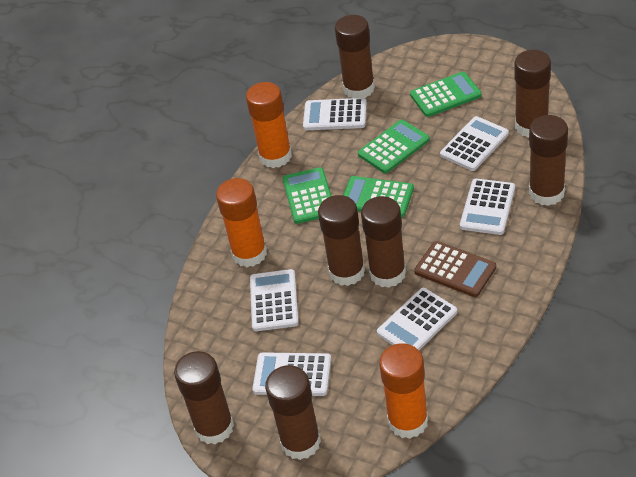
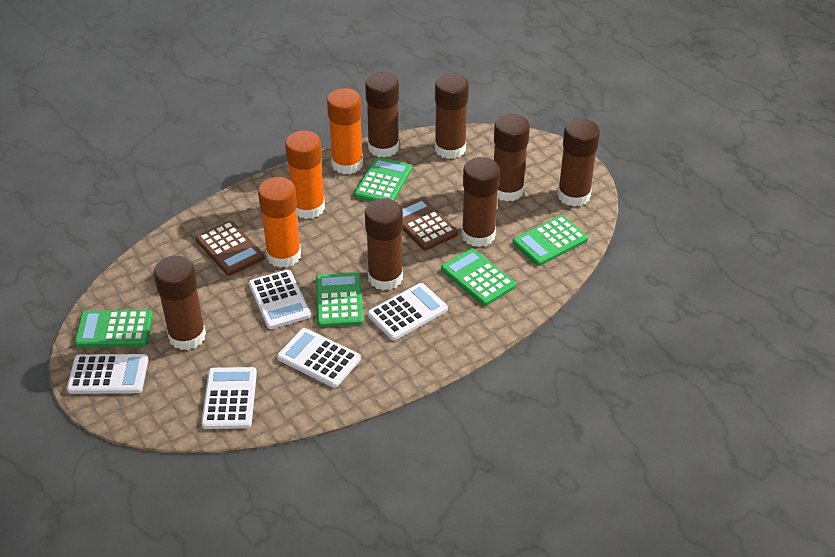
brown calculator: [414,241,496,297] = 1 -> [196,221,264,276] [401,197,458,250] = 2
green calculator: [282,167,331,224] [343,176,414,217] [358,120,430,173] [410,72,482,117] = 4 -> [75,310,153,347] [316,272,363,327] [354,157,412,202] [441,248,516,306] [513,215,588,266] = 5
white calculator: [250,269,299,331] [252,352,331,396] [303,98,367,130] [377,288,457,350] [440,116,509,171] [460,178,515,235] = 6 -> [67,354,148,394] [201,367,257,429] [249,270,311,329] [277,328,361,388] [368,283,448,340] = 5

